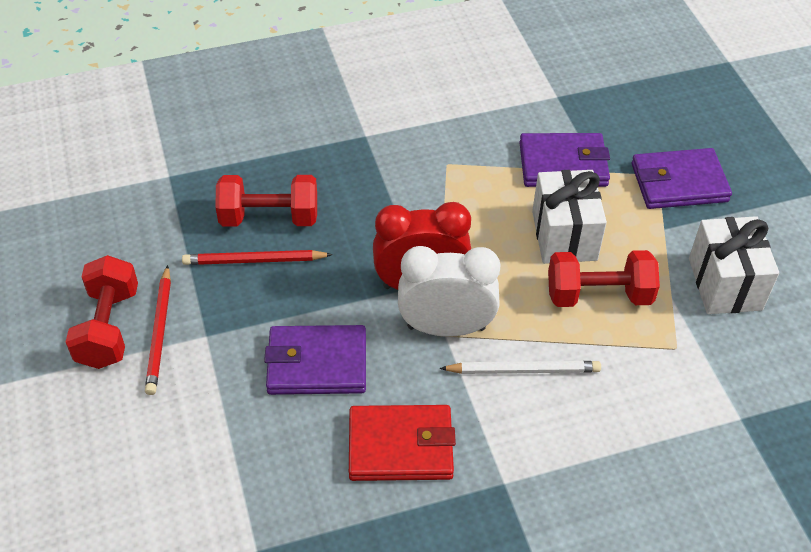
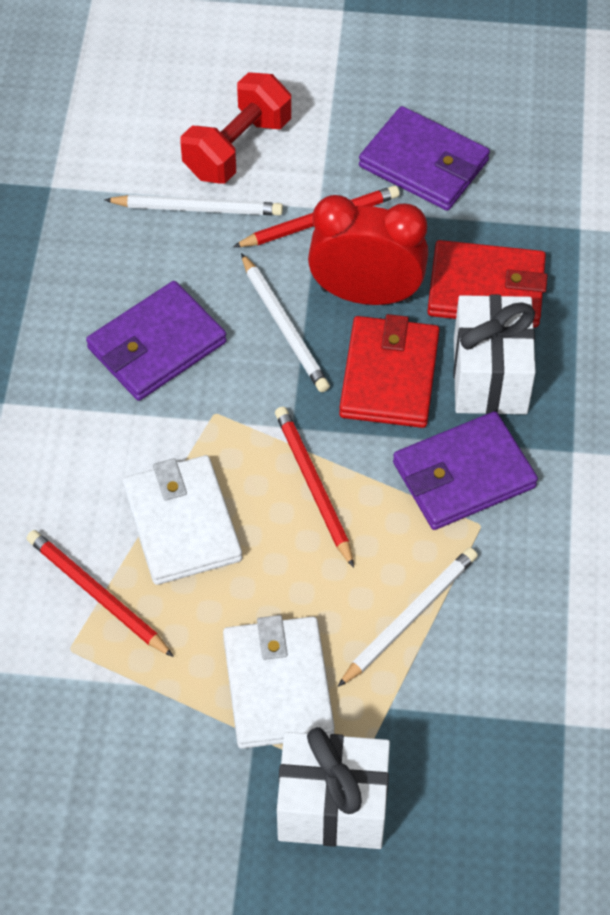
red dumbbell: [66,255,138,369] [215,175,317,226] [548,250,660,307] = 3 -> [181,72,291,184] = 1
red pencil: [145,265,171,395] [182,250,333,265] = 2 -> [27,530,174,657] [233,186,400,247] [275,407,354,568] = 3
red wallet: [349,405,456,481] = 1 -> [339,314,439,428] [427,240,548,327] = 2
white clock: [398,246,501,337] = 1 -> none = 0
white pencil: [440,361,601,374] = 1 -> [104,195,283,216] [241,253,330,392] [338,547,478,687] = 3
white wallet: none = 0 -> [122,455,242,585] [223,615,335,749] = 2

